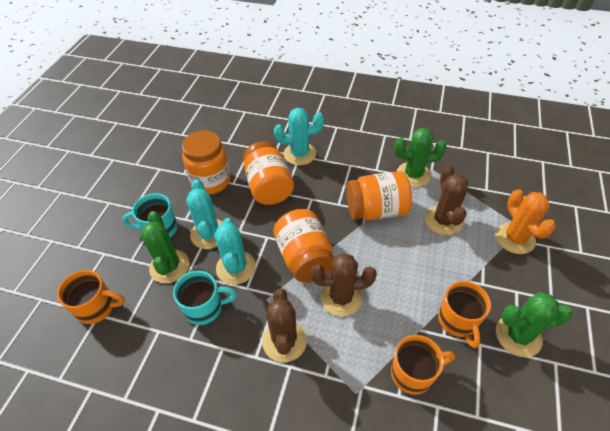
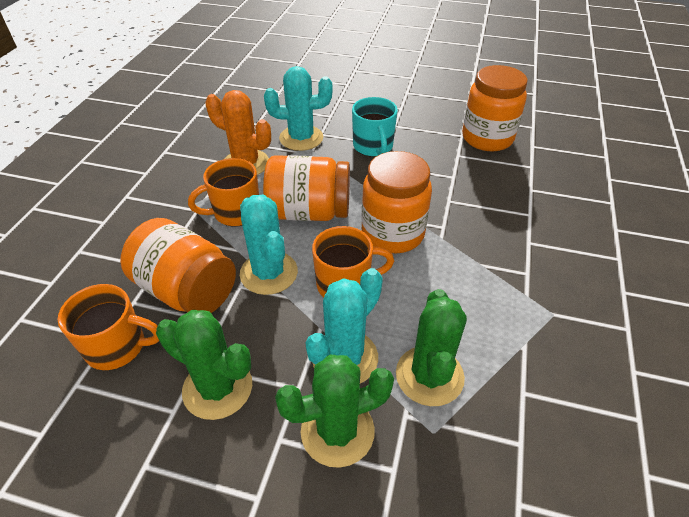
brown cactus: [262,289,307,363] [310,253,377,317] [425,165,468,235] = 3 -> none = 0
turquoise mug: [122,193,177,238] [173,271,237,325] = 2 -> [352,97,398,157] = 1

